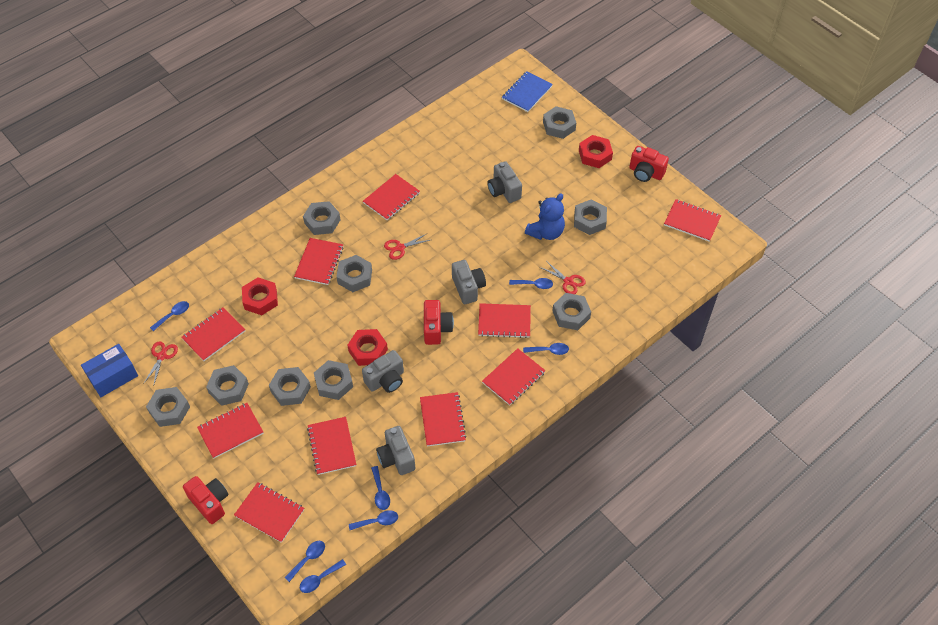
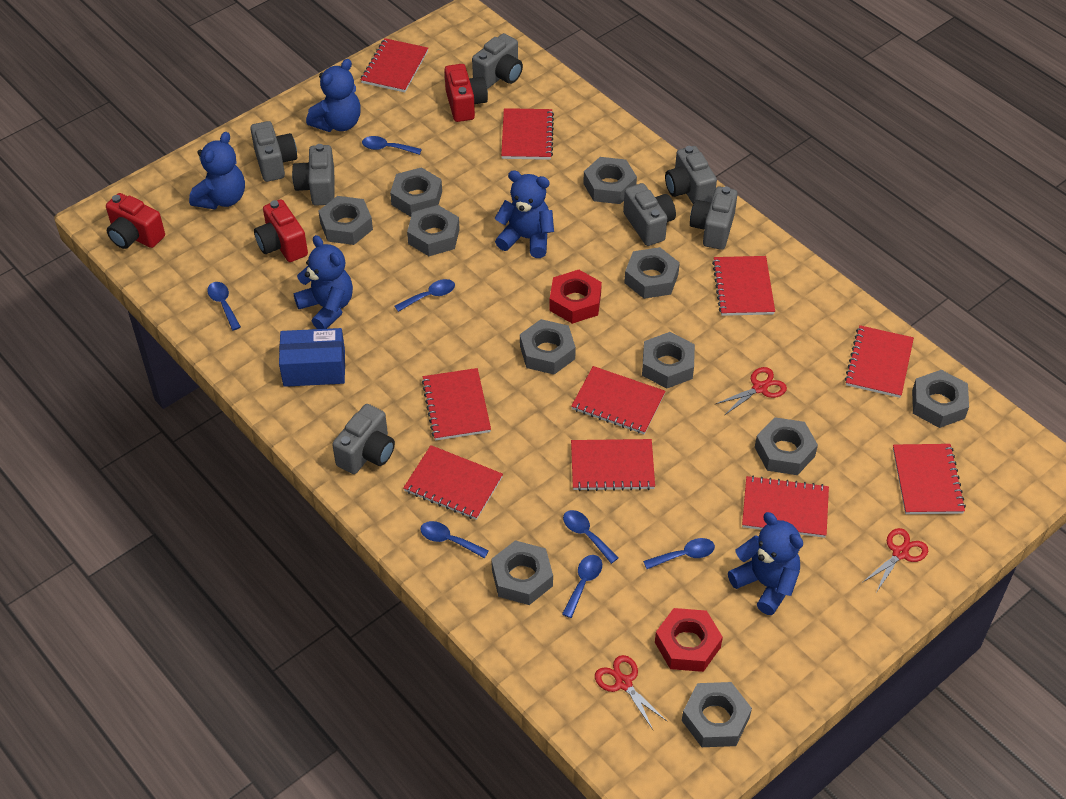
blue notebook: [502,71,553,112] = 1 -> none = 0
blue teddy bear: [525,194,565,240] = 1 -> [189,132,245,209] [294,235,353,329] [306,59,361,132] [494,170,554,258] [728,512,803,615] = 5
grey camera: [362,350,404,393] [376,426,416,475] [452,260,486,304] [487,161,522,203] = 4 -> [250,121,297,182] [292,144,334,206] [332,404,395,474] [472,33,523,88] [623,183,676,246] [665,146,717,204] [690,186,738,250] = 7
grey nut: [146,387,190,427] [206,365,249,406] [269,367,311,406] [303,201,341,235] [314,360,353,400] [337,255,372,292] [543,106,576,139] [552,293,591,330] [574,199,607,235] = 9 -> [319,196,373,245] [390,167,442,217] [407,205,460,256] [491,540,553,605] [520,319,576,374] [583,157,637,204] [624,247,680,299] [642,332,695,389] [682,682,752,747] [755,417,818,475] [912,370,969,428] = 11
red nut: [242,277,278,315] [347,329,388,366] [579,135,613,168] = 3 -> [549,270,602,324] [655,608,723,672] = 2

